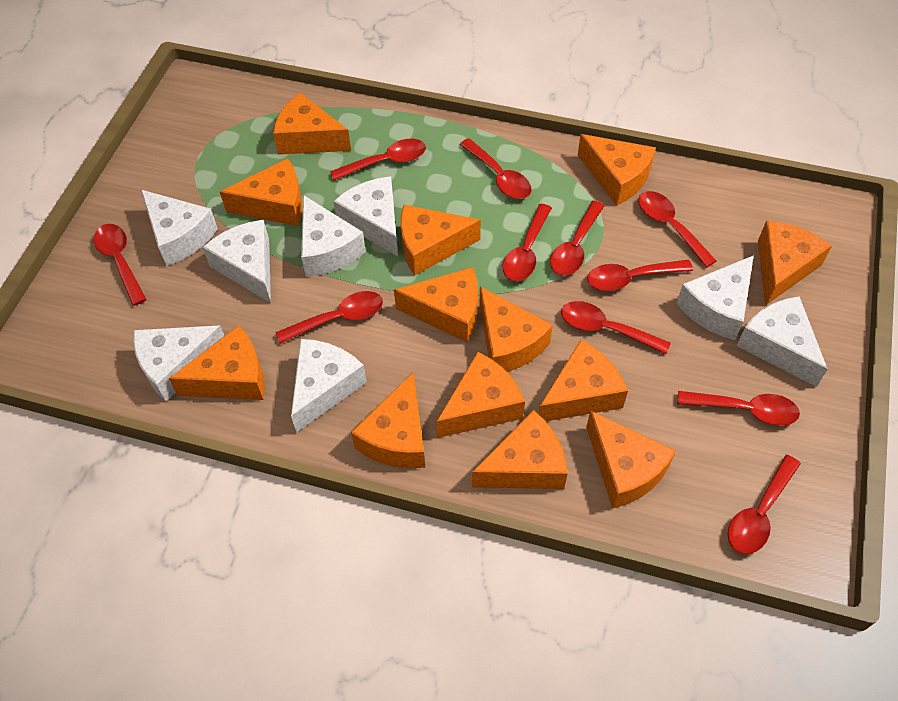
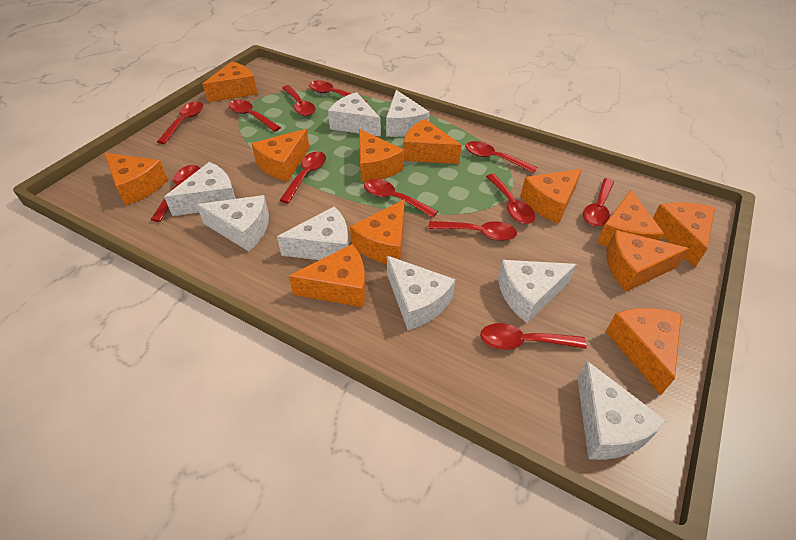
orange cheese: [169,325,265,400] [220,158,303,226] [273,93,351,155] [351,372,425,468] [394,267,478,342] [400,205,481,276] [436,352,525,438] [472,410,568,489] [480,286,553,372] [539,340,628,421] [578,134,656,206] [586,410,676,509] [758,221,832,306] = 13 -> [104,153,168,206] [203,61,258,102] [251,129,310,181] [289,244,366,307] [350,200,405,264] [359,129,404,183] [403,119,462,164] [520,169,582,224] [597,190,664,247] [605,308,682,396] [606,230,689,292] [653,202,715,268] = 12
red spoon: [94,224,147,306] [275,291,383,344] [330,139,426,181] [460,138,532,199] [503,204,552,282] [550,201,605,276] [561,301,671,354] [587,260,693,291] [638,191,716,268] [677,391,800,426] [728,455,801,554] = 11 -> [150,165,200,222] [157,101,203,144] [229,99,281,132] [280,151,326,204] [282,85,316,116] [309,80,367,102] [364,179,438,218] [428,221,517,241] [465,141,538,173] [480,323,587,350] [486,174,535,224] [583,178,614,226] = 12

